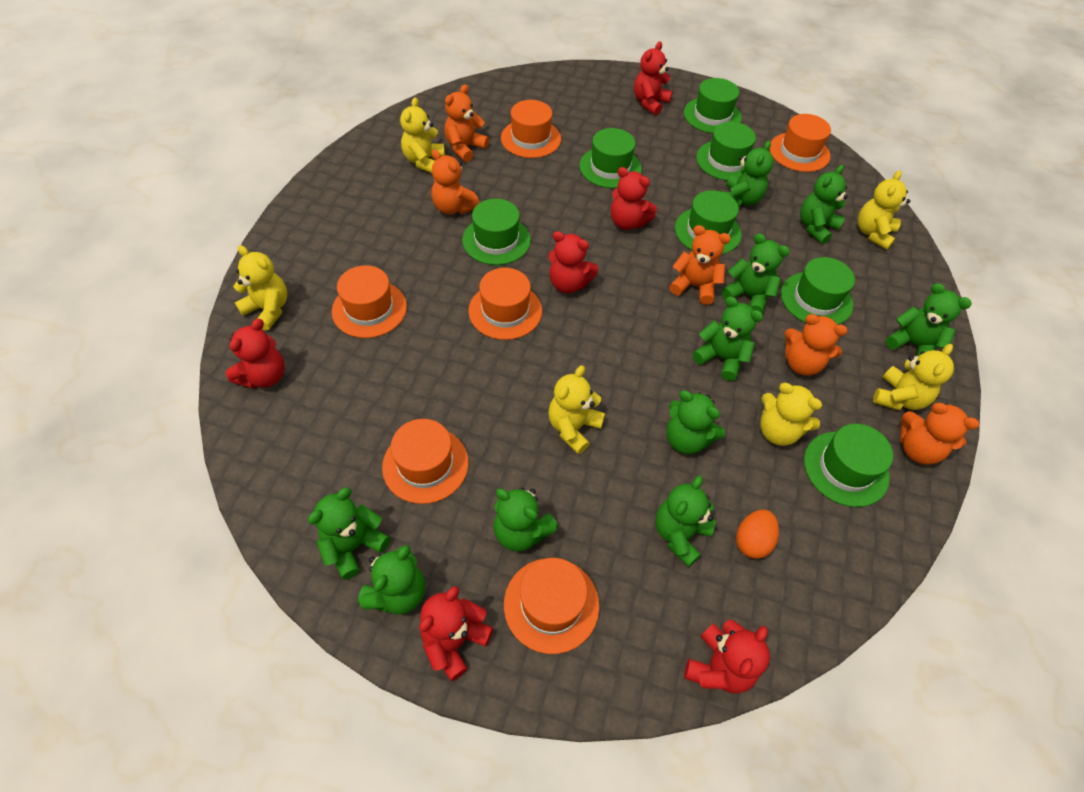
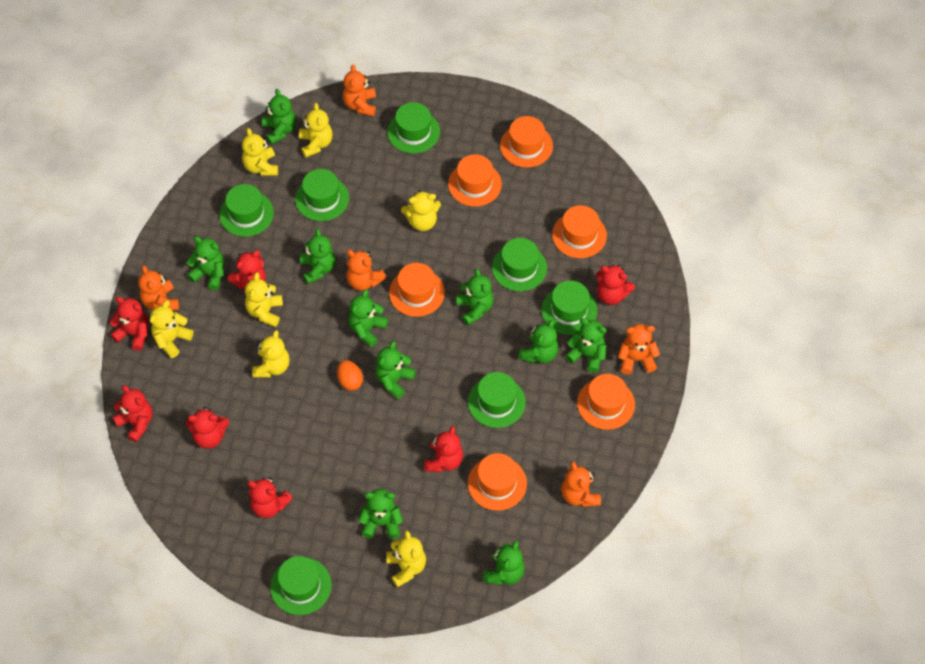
red teddy bear: [226,319,285,389] [419,586,493,681] [548,231,599,293] [611,167,657,230] [634,41,672,115] [684,620,770,694] = 6 -> [110,297,149,351] [113,385,153,442] [186,407,229,449] [228,250,266,290] [247,477,293,518] [424,426,463,472] [596,264,635,305] = 7
yellow teddy bear: [234,245,287,331] [400,97,445,173] [548,365,605,454] [760,383,822,446] [858,170,910,250] [873,344,954,410] = 6 -> [150,300,193,358] [242,128,278,176] [245,272,283,327] [252,330,290,377] [299,103,333,158] [386,531,426,588] [401,190,441,231] = 7

